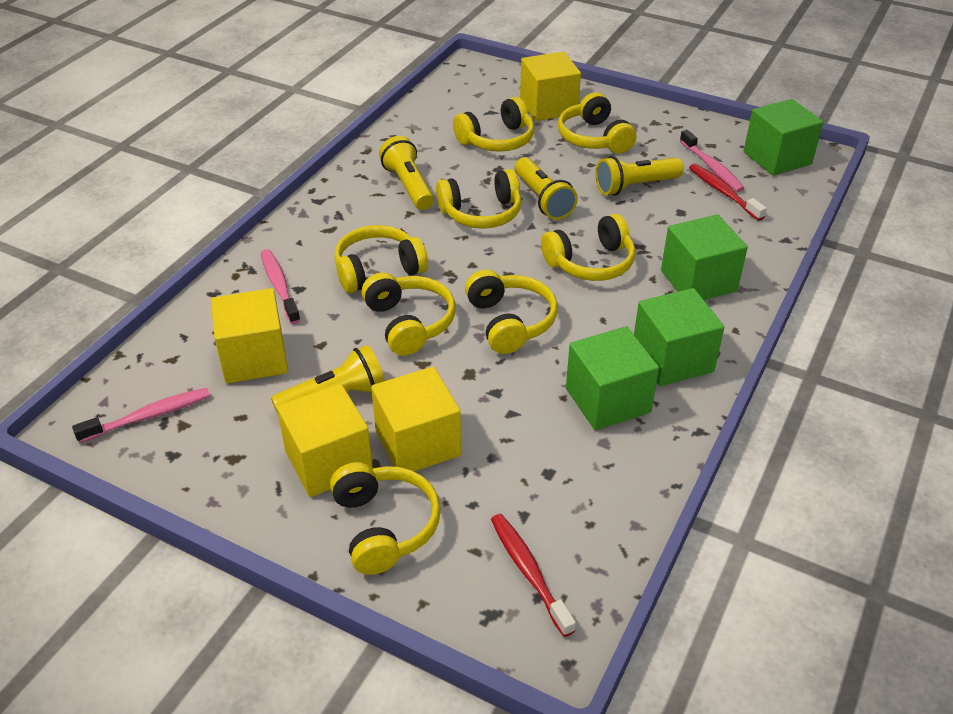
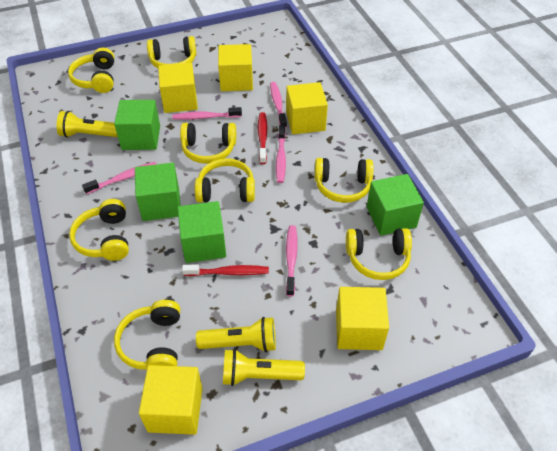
pink toothbrush: [72,388,210,443] [261,249,300,324] [680,130,745,192] = 3 -> [82,162,156,194] [172,107,242,120] [270,82,287,128] [276,125,286,183] [286,225,298,296] = 5
yellow cube: [211,288,288,383] [277,383,373,497] [371,366,461,472] [520,52,581,121] = 4 -> [139,365,203,435] [158,63,198,113] [218,44,253,91] [286,82,328,134] [336,287,389,350] = 5
yellow flashlight: [271,345,385,414] [379,136,434,210] [514,157,578,220] [596,156,684,196] = 4 -> [57,111,118,138] [196,317,276,352] [223,349,305,386] = 3

